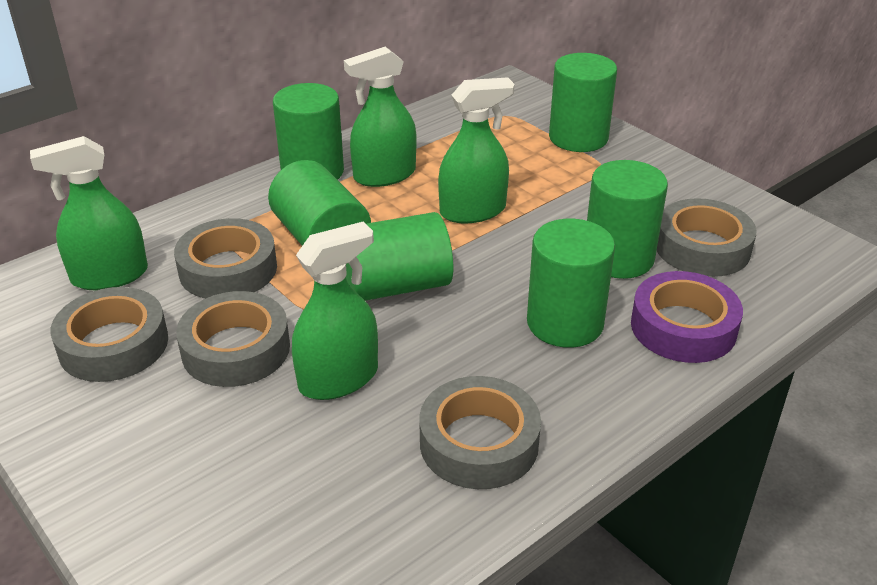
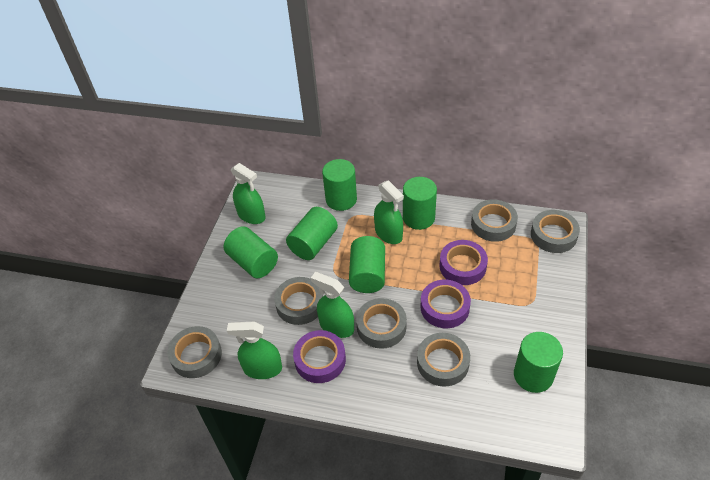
grey tape: [50,287,168,382] [174,218,277,299] [176,291,290,387] [419,376,541,489] [657,198,757,277] = 5 -> [167,326,222,378] [274,277,323,325] [356,298,407,349] [417,333,470,387] [471,199,518,242] [531,210,580,253] = 6
purple tape: [631,271,743,363] = 1 -> [293,330,346,383] [421,280,471,328] [439,240,488,285] = 3

